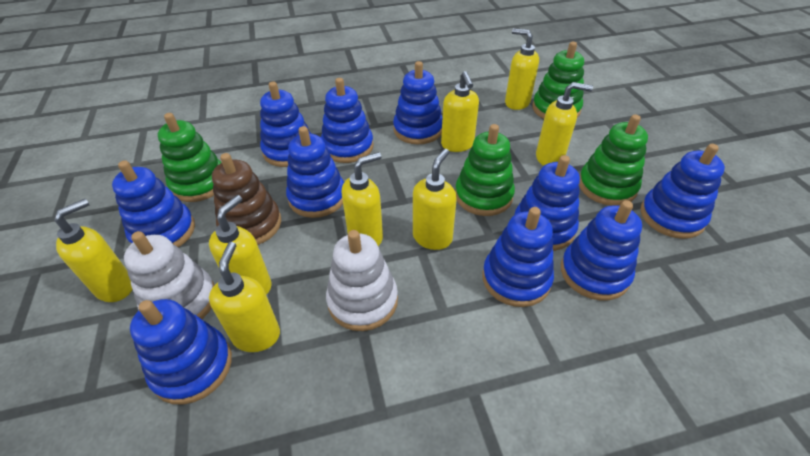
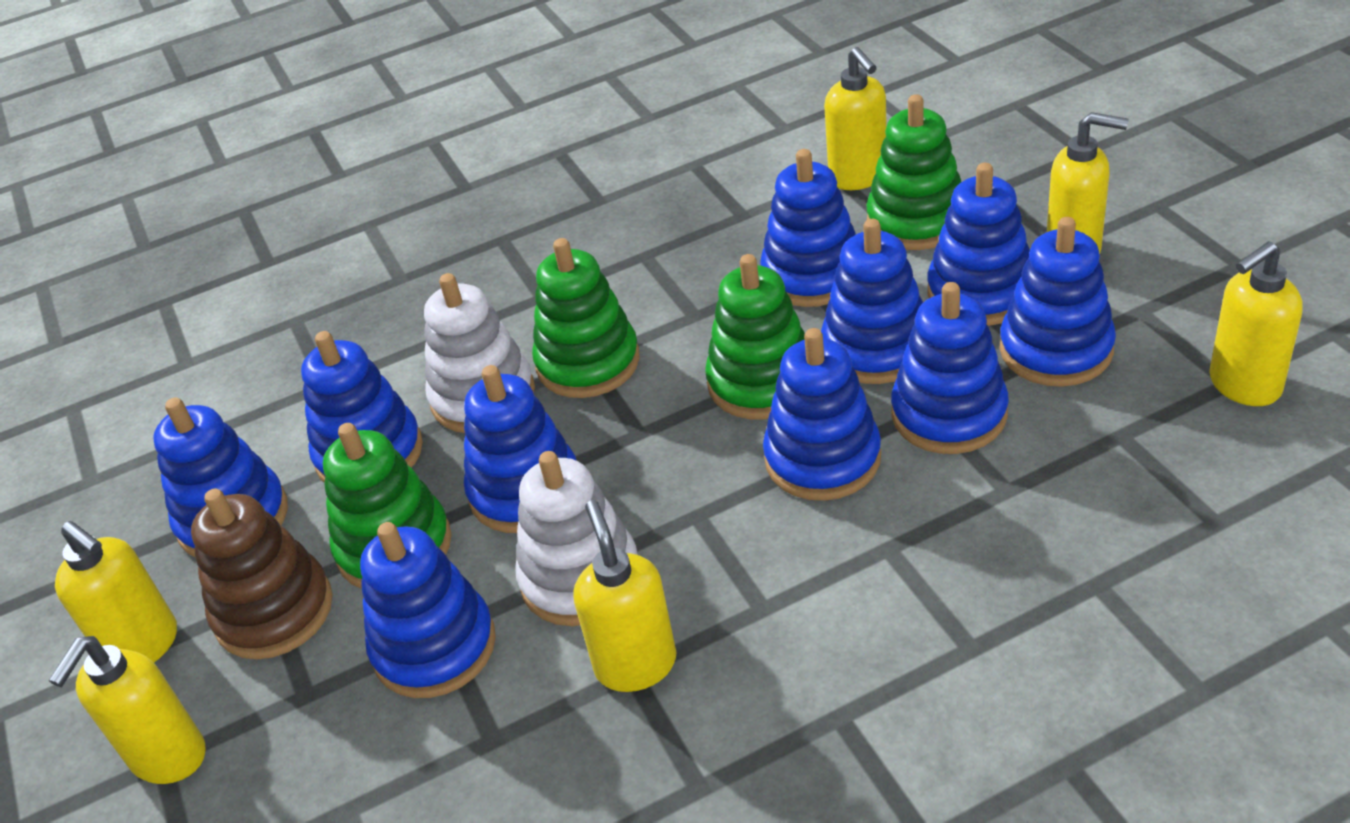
yellow soap dispenser: [54,199,132,302] [209,195,272,295] [209,242,280,352] [341,152,383,246] [413,149,457,250] [441,71,479,152] [505,29,539,110] [536,82,593,166] = 8 -> [49,636,205,784] [55,521,177,663] [573,500,677,692] [824,47,887,190] [1047,112,1129,254] [1209,241,1303,406] = 6

